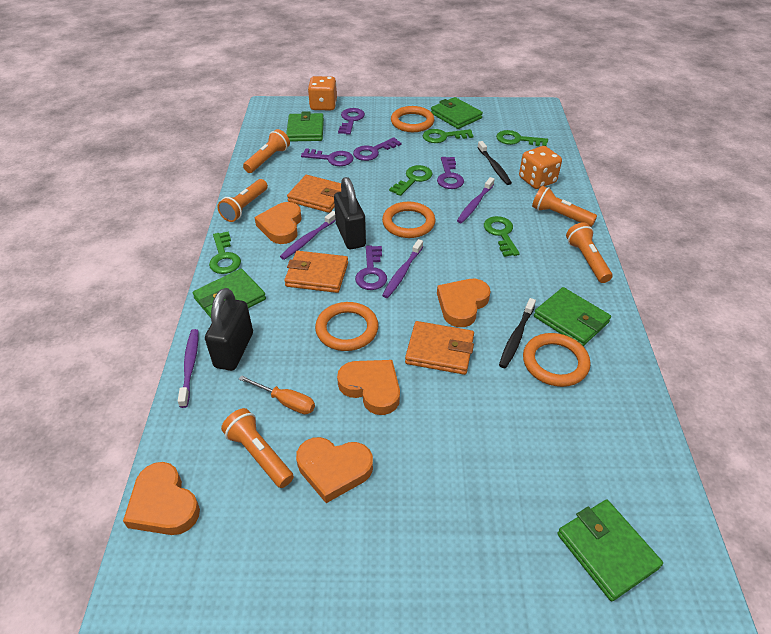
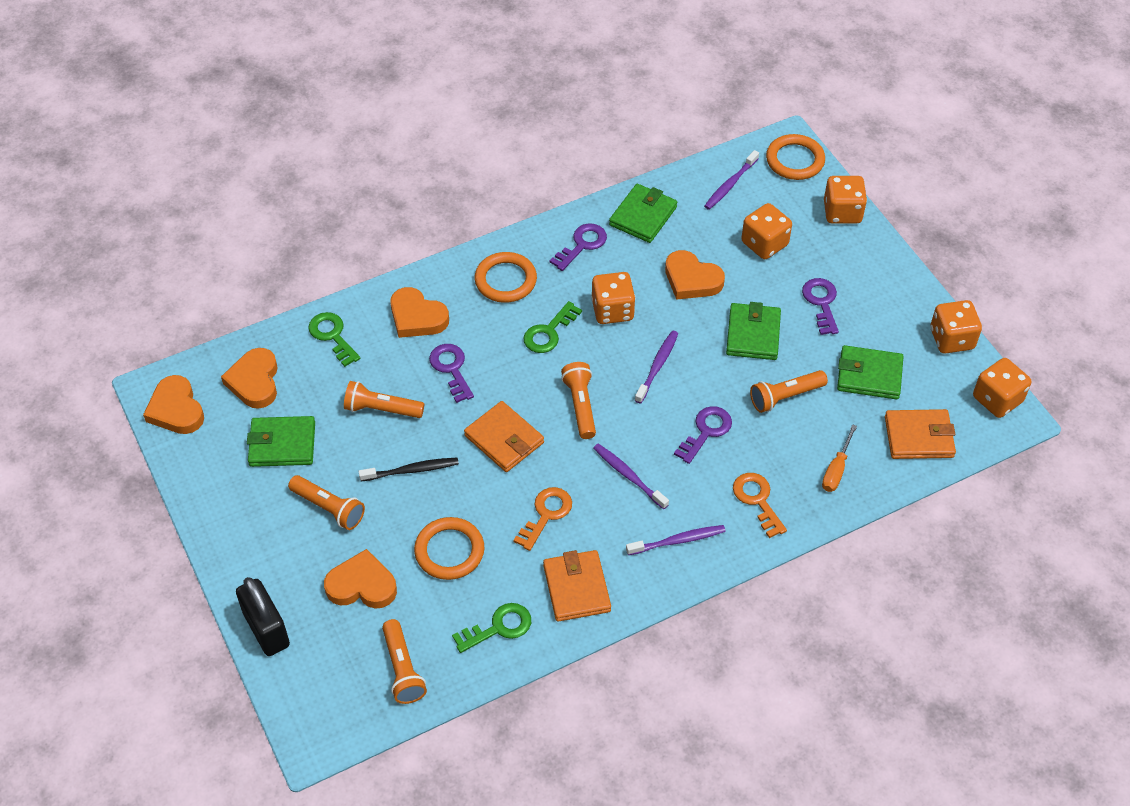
black padlock: [205,288,253,371] [334,177,366,249] = 2 -> [236,577,290,656] = 1
black toothbrush: [477,141,512,185] [499,298,536,368] = 2 -> [358,457,459,481] = 1
green key: [209,231,241,274] [389,165,433,196] [423,129,473,143] [484,216,520,257] [496,130,548,146] = 5 -> [308,312,360,367] [452,603,531,653] [524,301,582,353] = 3
green wallet: [193,269,266,318] [286,111,324,142] [431,97,483,129] [534,287,611,346] [558,499,663,601] = 5 -> [247,416,315,467] [609,184,677,243] [726,302,781,360] [837,345,904,400] = 4
orange dice: [308,76,337,110] [519,146,562,189] = 2 -> [591,272,635,324] [741,203,792,259] [824,176,867,224] [930,300,982,354] [973,358,1031,418] = 5
orange key: none = 0 -> [514,487,572,551] [733,473,787,538] = 2
orange ring: [315,302,378,351] [382,202,436,238] [391,106,434,132] [523,333,590,387] = 4 -> [414,517,484,580] [475,252,537,303] [766,134,825,180] = 3
purple key: [301,148,353,166] [338,108,365,135] [353,137,401,161] [355,245,387,290] [437,157,464,189] = 5 -> [429,344,474,403] [549,223,607,271] [674,406,732,464] [802,278,839,335] = 4

